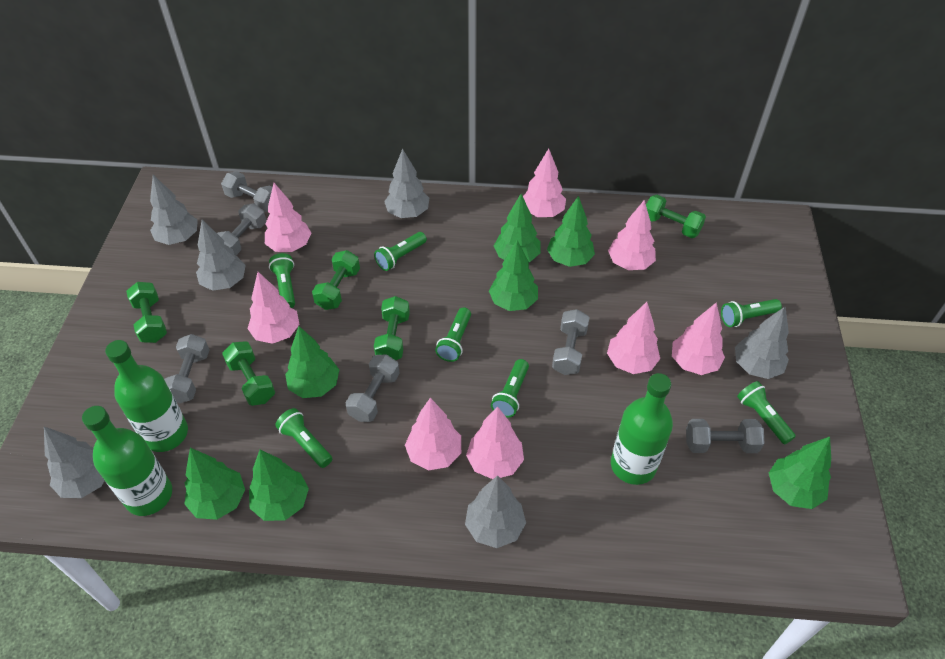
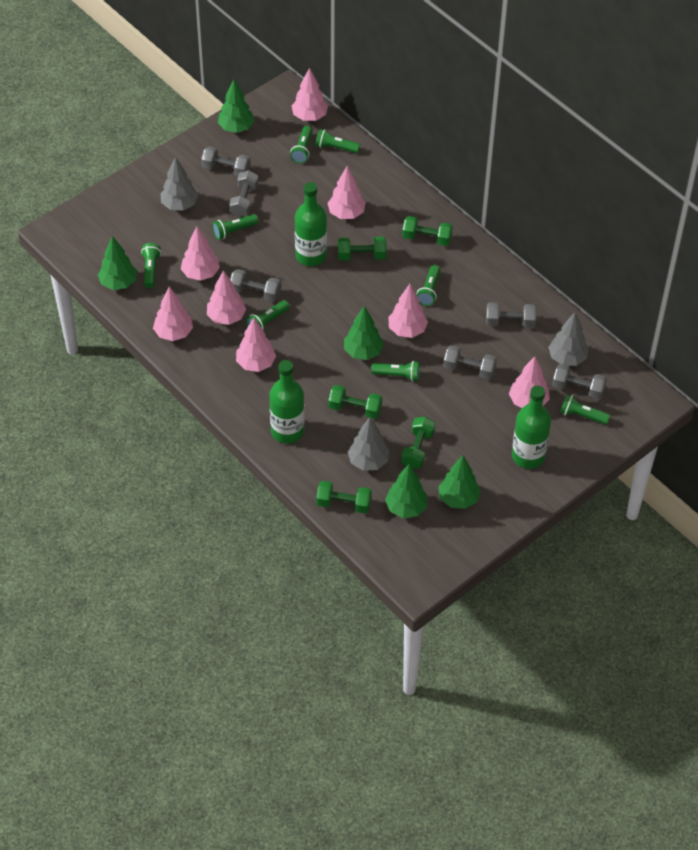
green flashlight: [269,253,295,308] [275,408,332,468] [374,232,427,271] [435,307,471,362] [491,359,529,418] [721,299,782,327] [737,381,796,444] = 7 -> [141,243,161,288] [212,214,258,240] [246,300,290,329] [290,126,313,164] [315,129,360,153] [371,361,420,382] [417,265,441,306] [560,394,610,425] = 8
green tree: [184,448,245,520] [249,449,309,521] [285,326,339,398] [489,240,538,311] [494,194,541,262] [547,196,595,267] [769,437,831,509] = 7 -> [98,236,137,290] [218,79,254,133] [344,306,384,360] [385,464,427,518] [438,455,481,509] = 5
grey tree: [44,427,105,498] [150,175,198,245] [196,220,246,291] [384,149,429,218] [465,475,526,548] [735,307,789,379] = 6 -> [160,157,198,211] [348,417,389,471] [548,312,589,366] = 3

